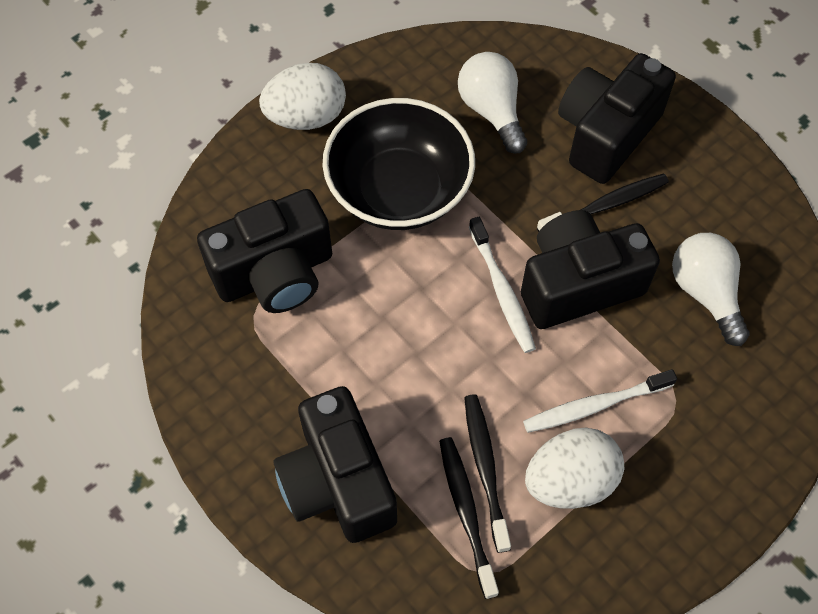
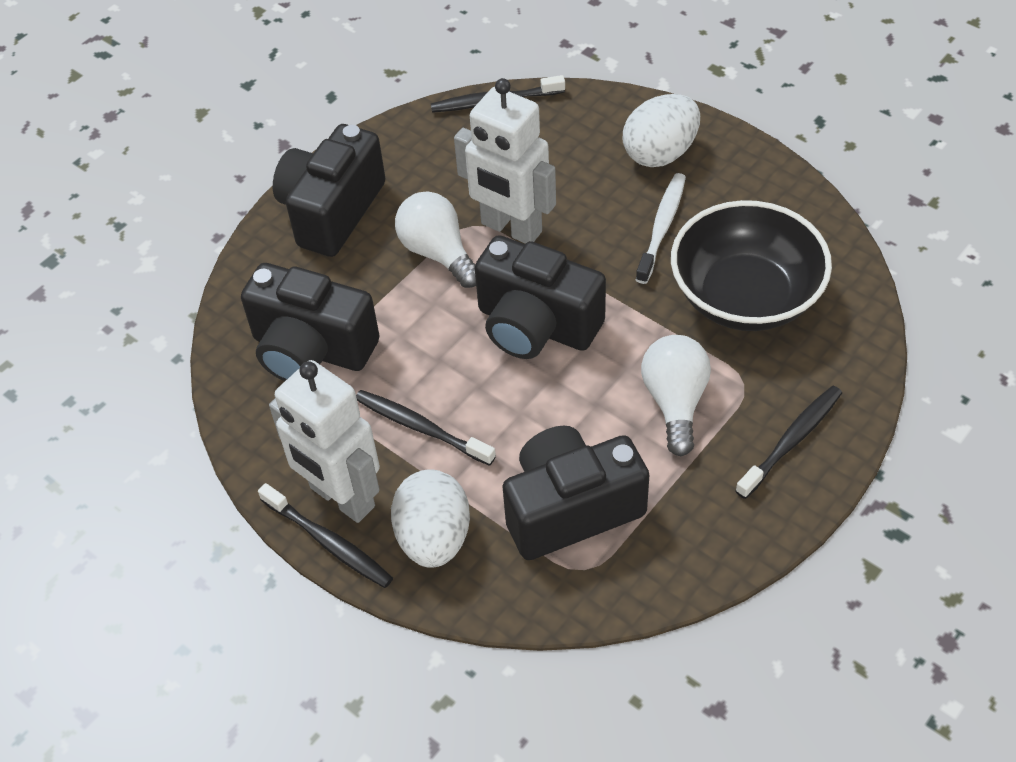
black toothbrush: [439,437,499,599] [464,394,511,553] [537,173,669,232] = 3 -> [258,483,393,588] [356,390,496,466] [431,75,565,113] [735,386,842,499] = 4
white robot: none = 0 -> [269,360,380,523] [454,78,556,244] = 2
white toothbrush: [469,217,536,353] [523,369,677,433] = 2 -> [636,173,686,284] = 1

